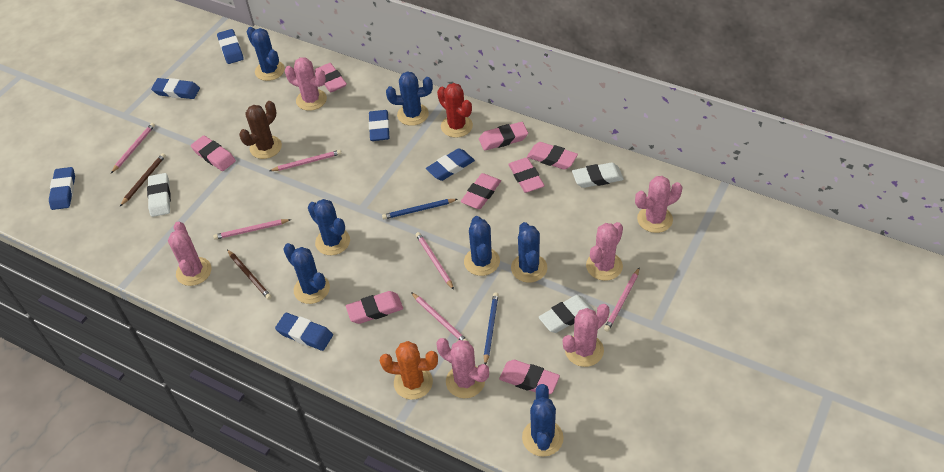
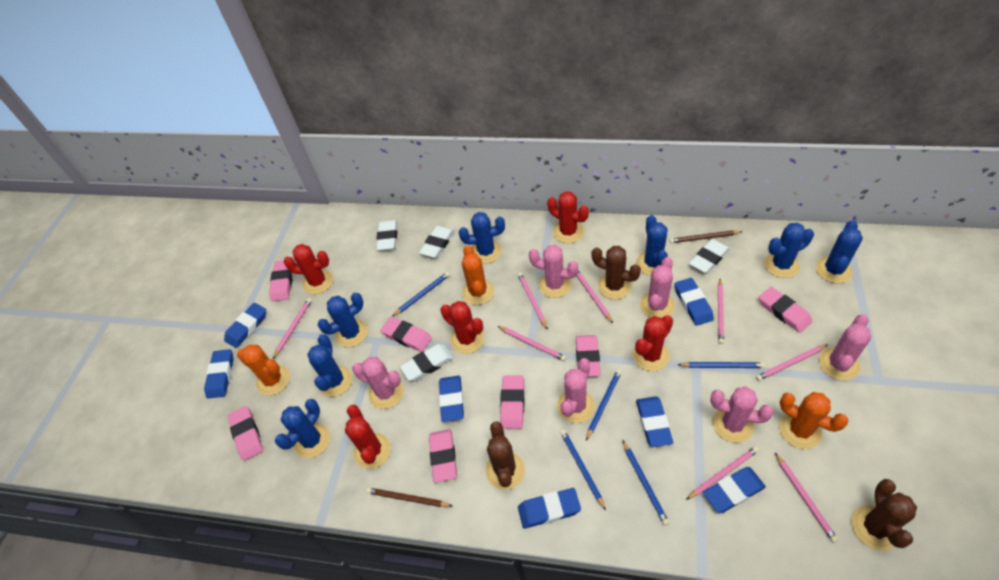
blue eraser: [49,167,75,210] [151,78,200,99] [217,29,244,64] [275,313,333,351] [369,110,390,141] [426,148,475,181] = 6 -> [204,349,234,398] [224,303,266,348] [439,376,464,422] [518,488,581,529] [636,396,673,447] [675,278,714,326] [703,467,766,513] = 7
blue pencil: [382,199,457,219] [484,292,499,365] = 2 -> [393,272,450,316] [560,429,606,510] [586,369,622,441] [622,440,669,526] [678,362,765,368] = 5
brown cactus: [239,101,282,159] = 1 -> [485,421,525,490] [592,246,641,299] [851,479,917,551] = 3
orange cactus: [380,341,438,400] = 1 -> [237,345,290,395] [462,246,494,305] [779,392,849,449] = 3
pink eraser: [191,136,236,171] [314,63,347,93] [346,291,403,324] [461,173,501,209] [479,122,528,151] [499,360,560,394] [508,157,545,193] [527,142,578,170] = 8 -> [228,406,263,461] [269,260,293,301] [381,317,432,352] [429,429,457,482] [500,376,525,429] [576,335,601,377] [759,287,812,333] = 7
pink pencil: [111,123,155,173] [213,219,291,240] [269,150,342,171] [411,292,468,341] [416,232,454,290] [604,267,640,332] = 6 -> [273,298,312,359] [498,326,566,361] [518,272,548,330] [576,270,613,323] [686,446,759,500] [718,279,724,344] [756,345,827,381] [775,453,838,543] = 8
red cactus: [437,83,473,138] = 1 -> [284,244,333,294] [345,405,391,469] [440,301,484,354] [547,191,589,243] [632,315,673,371] = 5
white eraser: [147,173,171,217] [539,295,594,333] [572,162,624,188] = 3 -> [377,220,397,251] [400,344,454,381] [419,226,455,258] [689,239,730,274] = 4

